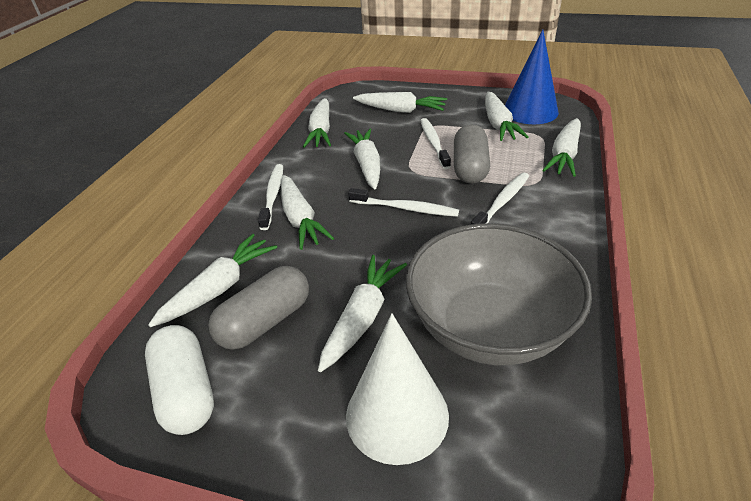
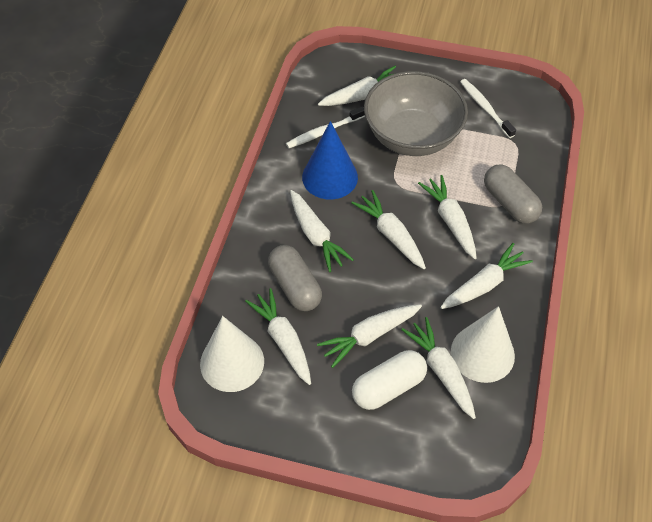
white cone: [346,313,449,465] = 1 -> [200,316,264,392] [451,306,515,383] = 2
white toothbrush: [258,164,283,230] [348,188,459,217] [420,118,451,169] [471,172,529,225] = 4 -> [286,107,365,148] [460,79,516,138] = 2

